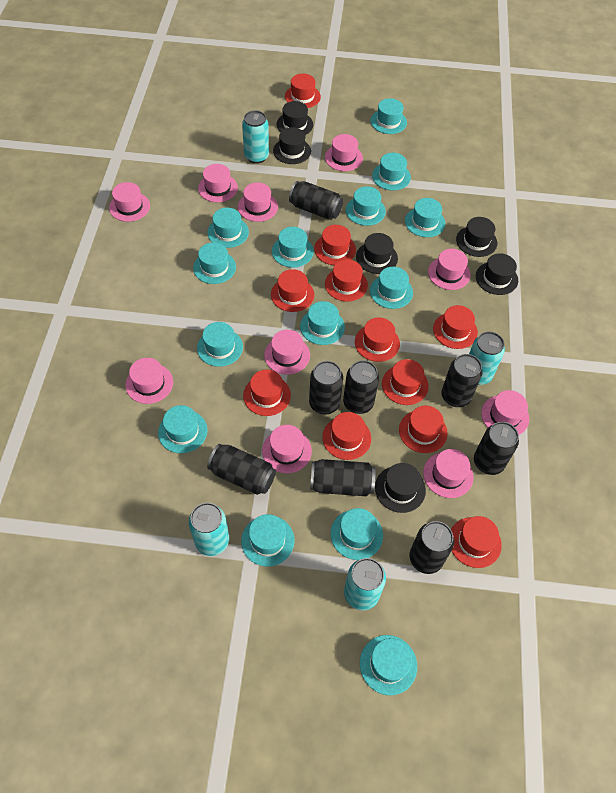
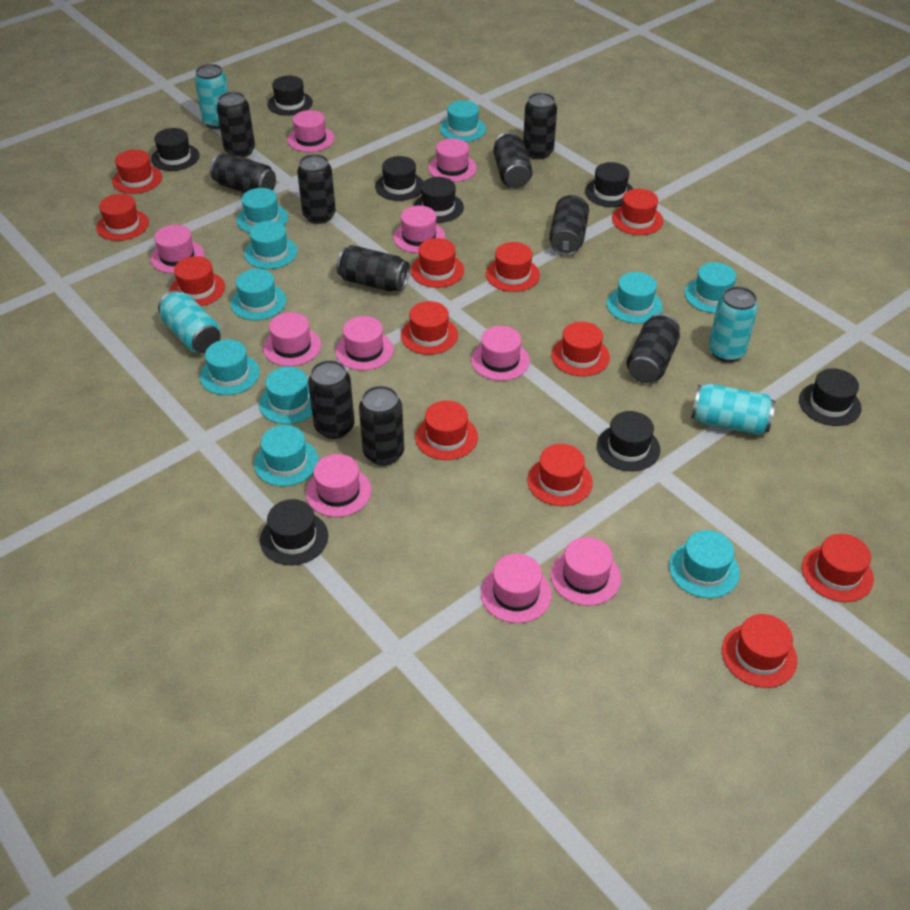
black can: [207,444,276,495] [289,181,343,220] [309,361,343,415] [310,459,375,496] [343,360,379,414] [409,521,454,574] [441,354,482,407] [474,422,519,475] = 8 -> [210,153,276,193] [217,92,255,158] [297,154,336,224] [308,360,355,439] [336,245,410,292] [359,386,404,466] [493,132,533,188] [523,93,557,159] [549,195,589,256] [627,313,680,383] = 10
black hat: [273,127,311,164] [277,101,314,135] [356,233,398,274] [375,463,426,513] [456,217,497,257] [476,253,518,295] = 6 -> [151,128,200,171] [260,499,328,565] [268,76,313,116] [375,156,423,201] [414,177,464,223] [585,162,633,207] [597,411,660,471] [799,368,861,426] = 8
red hat: [243,370,291,416] [271,269,314,312] [285,74,321,108] [314,225,356,265] [322,412,371,460] [325,259,368,302] [355,317,400,362] [382,359,429,405] [399,406,448,453] [433,305,478,349] [451,516,502,568] = 11 -> [96,194,149,241] [112,149,162,194] [170,256,225,306] [401,301,458,355] [410,238,464,288] [415,401,478,460] [486,242,540,292] [527,444,593,506] [551,322,610,376] [612,189,663,235] [722,614,797,688] [802,534,874,602] = 12
turquoise hat: [158,405,208,453] [193,242,236,284] [197,322,243,367] [207,208,249,248] [241,514,294,566] [272,227,314,268] [300,301,345,345] [330,508,383,560] [346,186,386,226] [360,635,417,695] [370,98,407,134] [370,267,413,309] [372,153,411,190] [405,198,445,237] = 14 -> [200,339,260,395] [230,269,286,320] [237,188,288,233] [244,221,298,269] [254,425,319,486] [259,367,312,424] [440,100,486,142] [607,272,663,324] [669,530,740,598] [685,262,736,313] = 10

